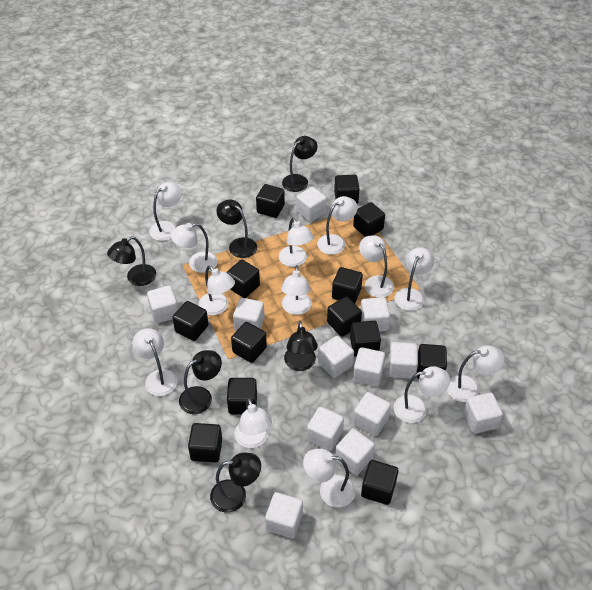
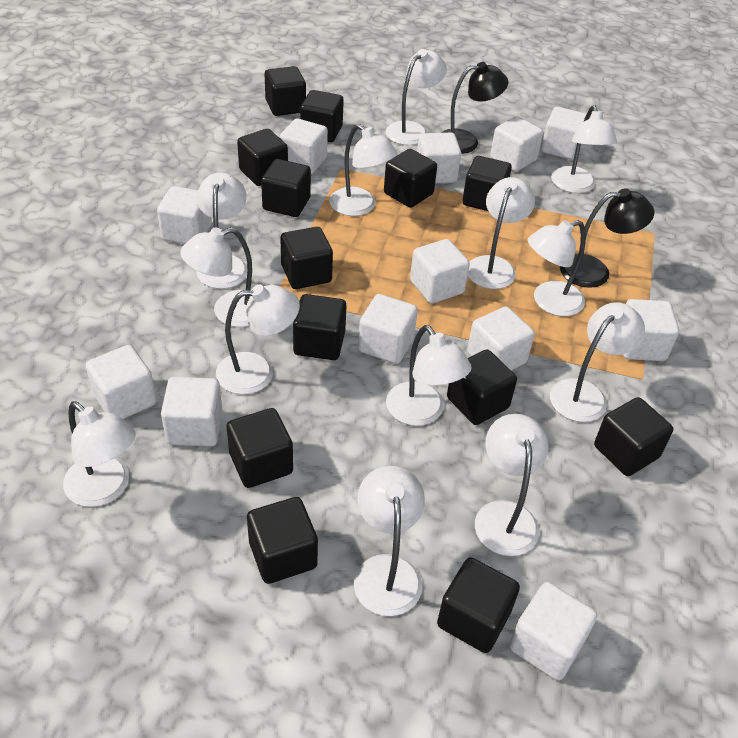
black lamp: [107,237,156,286] [179,350,222,414] [210,453,261,513] [216,199,257,258] [282,136,318,192] [284,321,318,371] = 6 -> [441,62,508,154] [560,188,654,288] = 2

